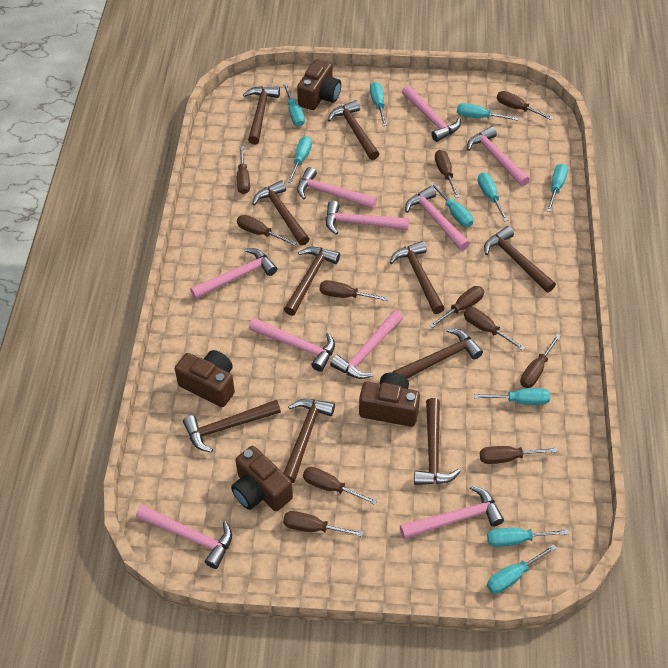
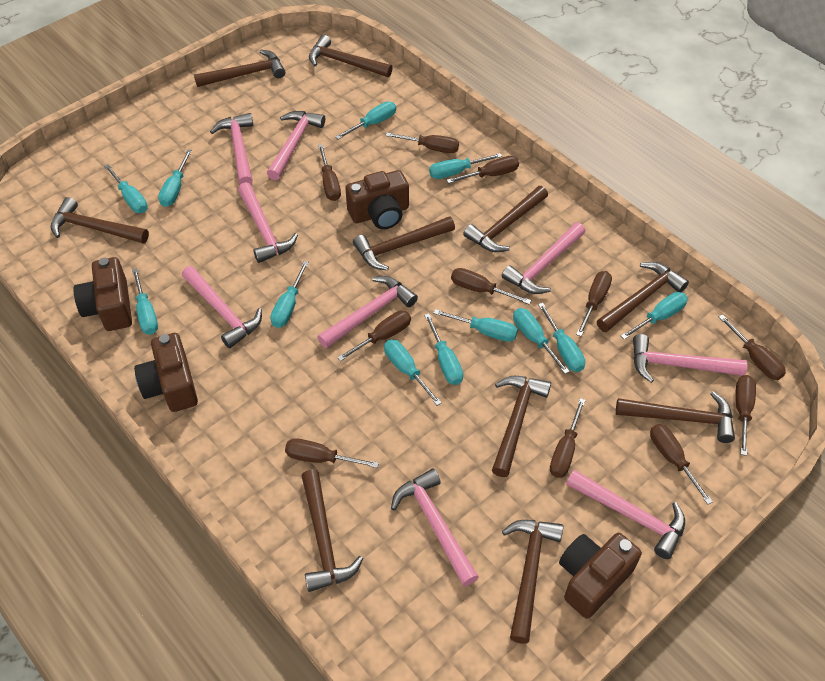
pink hammer: [136,505,232,569] [190,248,277,299] [249,318,335,372] [297,167,377,209] [326,201,409,235] [330,310,403,379] [400,485,504,539] [402,85,461,142] [405,186,470,251] [467,126,530,186] = 10 -> [182,266,262,348] [210,113,253,185] [238,182,298,263] [267,111,325,180] [317,276,418,349] [391,468,479,586] [502,222,585,294] [566,470,685,559] [633,334,747,383] = 9
turquoise screwdriver: [283,83,305,127] [287,136,312,183] [370,82,387,126] [430,182,473,227] [457,103,519,121] [474,388,550,405] [478,172,508,222] [487,528,569,547] [487,544,557,594] [547,164,568,212] = 10 -> [104,164,148,213] [132,268,158,335] [158,149,192,207] [271,261,309,328] [335,101,396,139] [384,339,442,406] [424,314,463,385] [429,153,502,179] [433,309,518,342] [513,308,570,374] [538,303,585,372] [621,292,688,340] = 12

